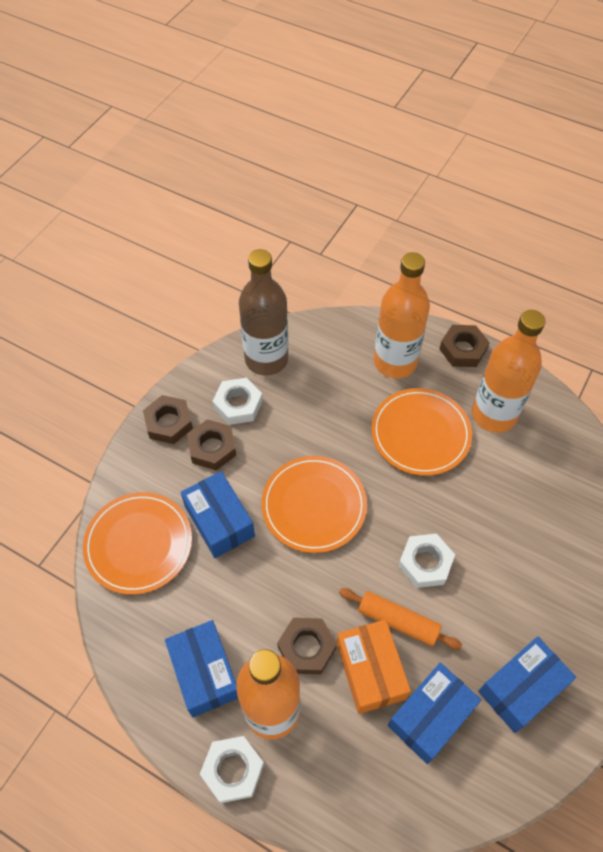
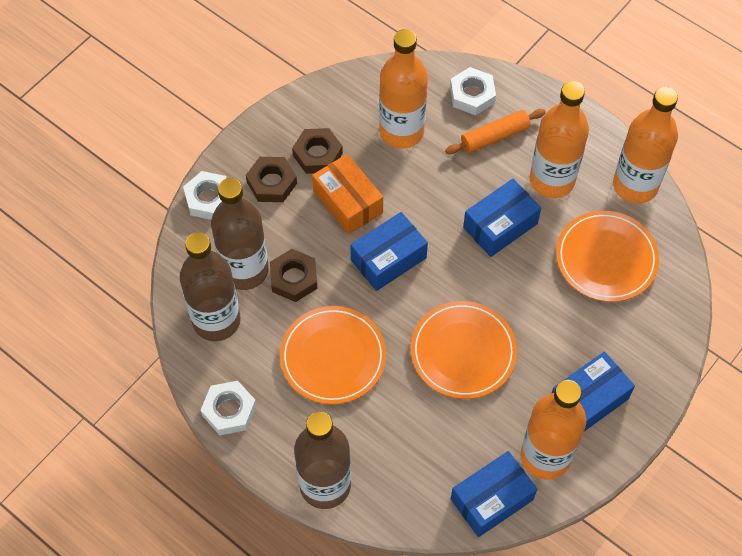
brown bottle: [239,249,288,376] = 1 -> [180,232,241,341] [211,178,269,290] [294,412,351,509] = 3
brown nut: [143,395,193,444] [187,419,236,470] [277,618,337,674] [440,325,490,367] = 4 -> [246,157,297,202] [270,249,318,302] [292,128,343,174] = 3
orange bottle: [236,649,300,739] [374,252,430,378] [472,310,545,433] = 3 -> [379,29,428,149] [521,380,586,480] [530,81,589,198] [613,87,678,204] = 4

